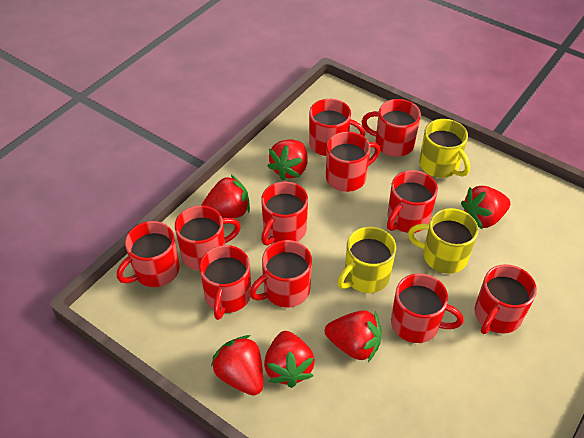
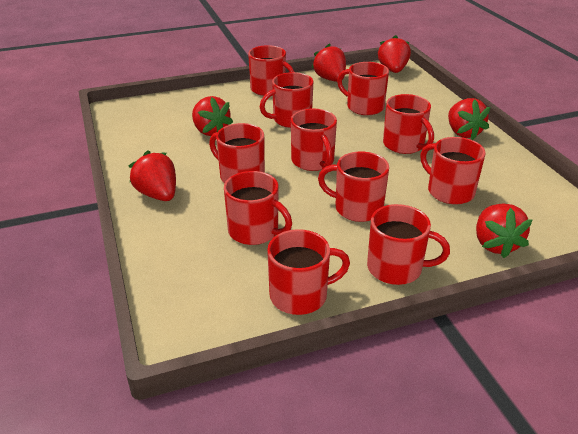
yellow mug: [337,227,396,293] [408,208,478,274] [419,119,470,178] = 3 -> none = 0

